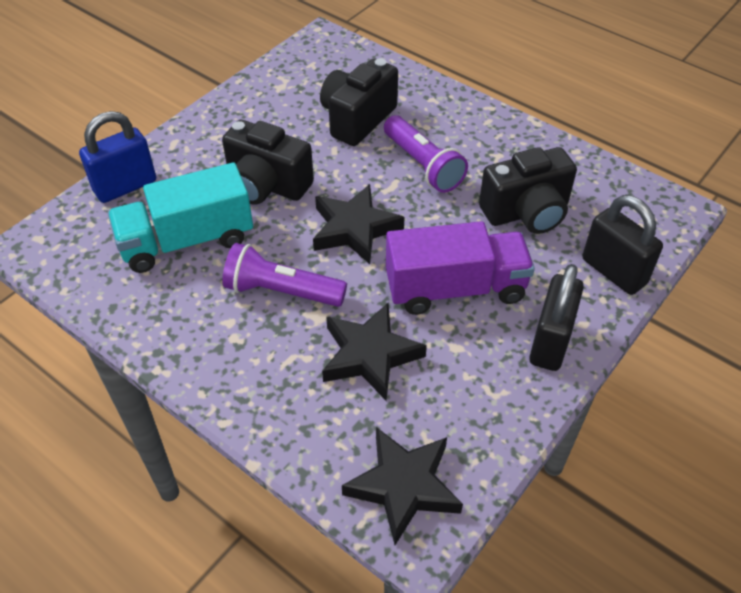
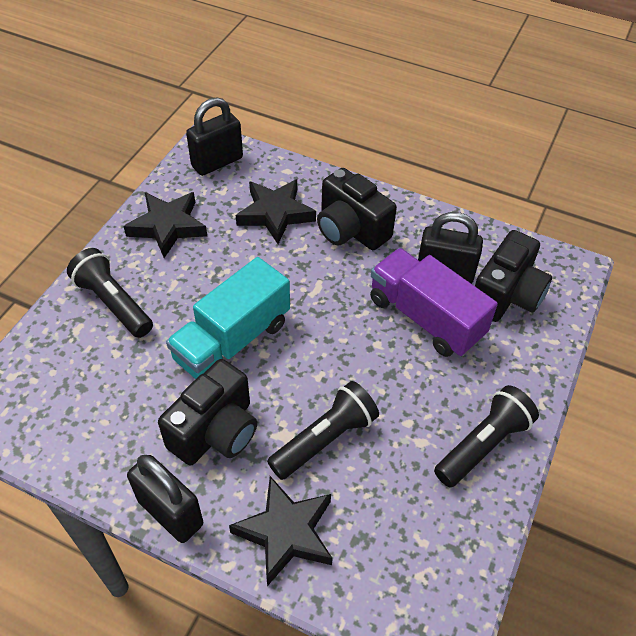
black flashlight: none = 0 -> [67,248,153,338] [267,381,379,480] [434,385,539,487] = 3
black padlock: [529,264,584,371] [583,195,663,295] = 2 -> [127,455,203,543] [186,97,243,176] [418,212,483,284] = 3
blue padlock: [79,111,156,203] = 1 -> none = 0
purple flashlight: [222,243,347,307] [384,115,468,193] = 2 -> none = 0

